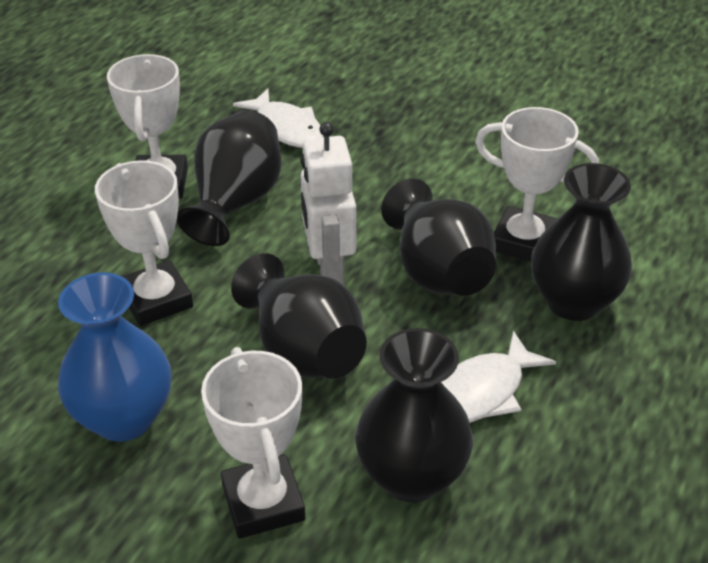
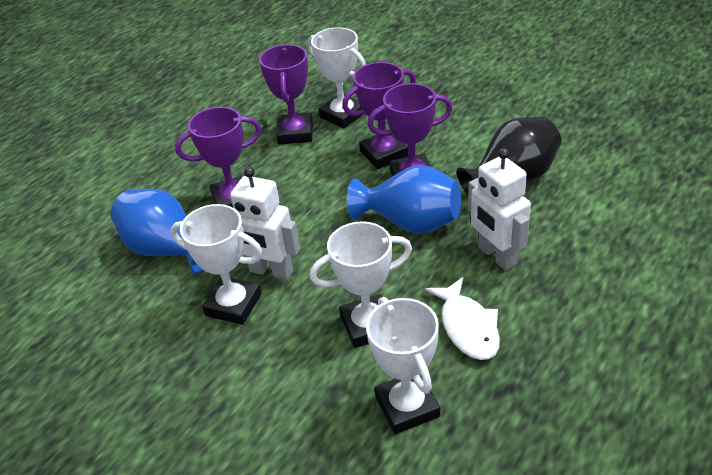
black vase: [177,110,282,246] [231,253,367,379] [355,328,473,502] [381,179,496,296] [531,163,632,321] = 5 -> [457,116,562,195] = 1
blue vase: [58,273,172,442] = 1 -> [111,189,204,274] [347,165,461,234] = 2
purple trophy: none = 0 -> [175,107,261,207] [259,44,313,144] [342,62,416,169] [367,83,453,176] = 4
white fish: [233,89,324,148] [441,331,556,423] = 2 -> [425,277,500,360] = 1
white robot: [301,122,356,284] = 1 -> [230,167,300,280] [468,148,531,271] = 2

